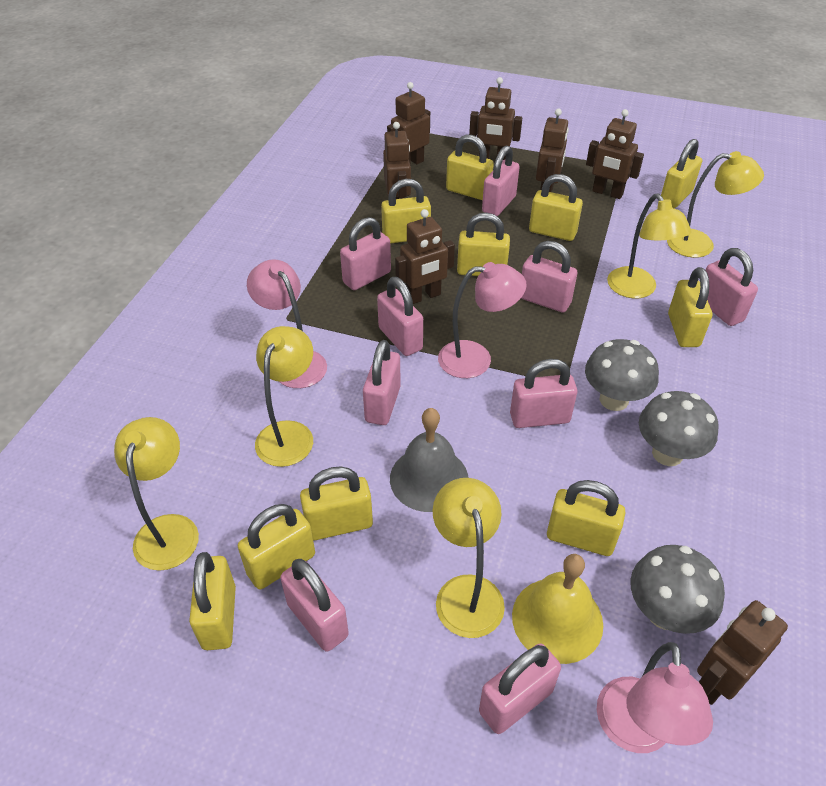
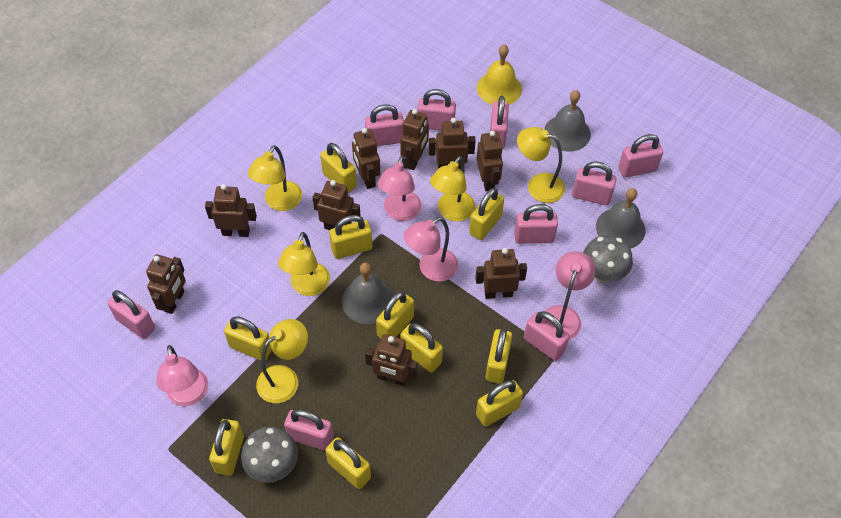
brown robot: [383,122,411,199] [387,82,430,166] [395,209,455,304] [469,77,522,160] [536,109,569,192] [586,109,644,199] [697,600,788,705] = 7 -> [146,254,186,314] [205,184,257,237] [312,180,361,230] [352,128,380,189] [365,334,417,386] [400,109,429,170] [429,118,476,170] [475,248,527,299] [476,131,503,191] = 9
grey bell: [390,408,468,512] = 1 -> [342,263,393,324] [544,90,591,152] [596,188,646,249] = 3
grey mushroom: [585,339,659,411] [630,545,725,634] [639,391,718,466] = 3 -> [241,427,298,483] [583,235,633,283] = 2
pink lamp: [247,259,327,388] [438,262,527,378] [597,642,713,753] = 3 -> [156,345,208,406] [377,155,422,221] [404,217,458,282] [545,251,596,340] = 4

